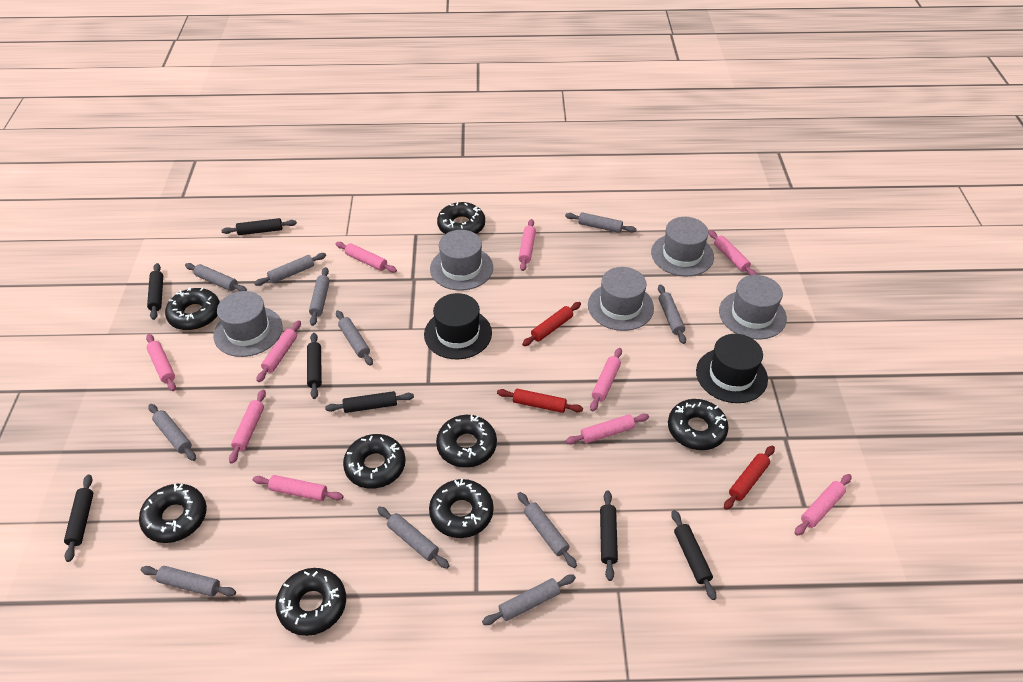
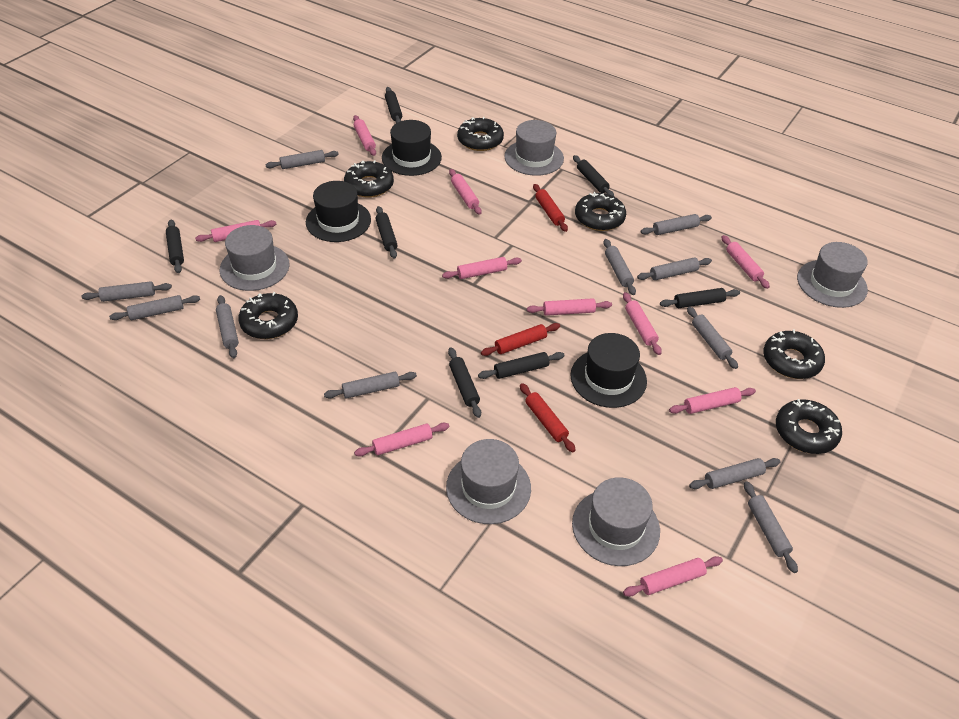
black donut: [139,484,207,543] [165,287,220,330] [275,568,346,636] [343,434,406,489] [429,479,494,538] [436,415,497,468] [437,202,485,234] [668,399,729,450] = 8 -> [238,292,298,339] [344,160,394,198] [457,117,504,151] [575,192,626,231] [763,329,825,379] [776,399,842,454] = 6
black hat: [424,293,492,359] [696,334,768,403] = 2 -> [306,181,371,242] [382,120,442,176] [570,333,647,408] = 3

